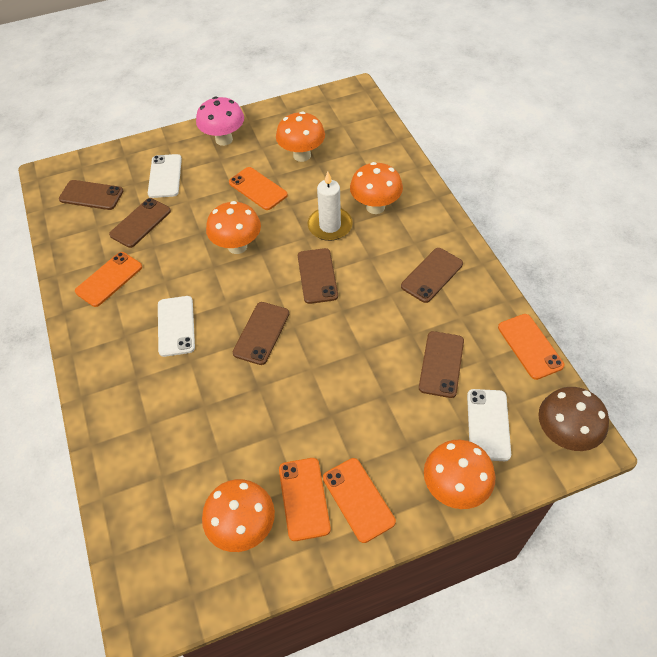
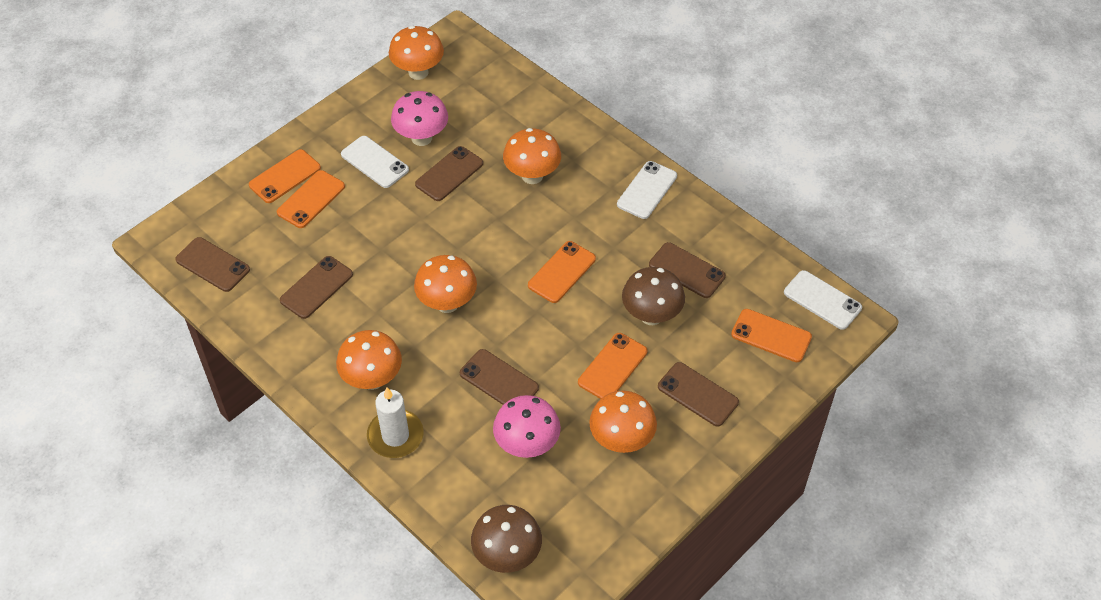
brown mushroom: [538,387,609,451] = 1 -> [471,505,542,573] [622,267,685,325] = 2
pink mushroom: [196,97,244,146] = 1 -> [391,91,448,146] [493,395,561,458] = 2

